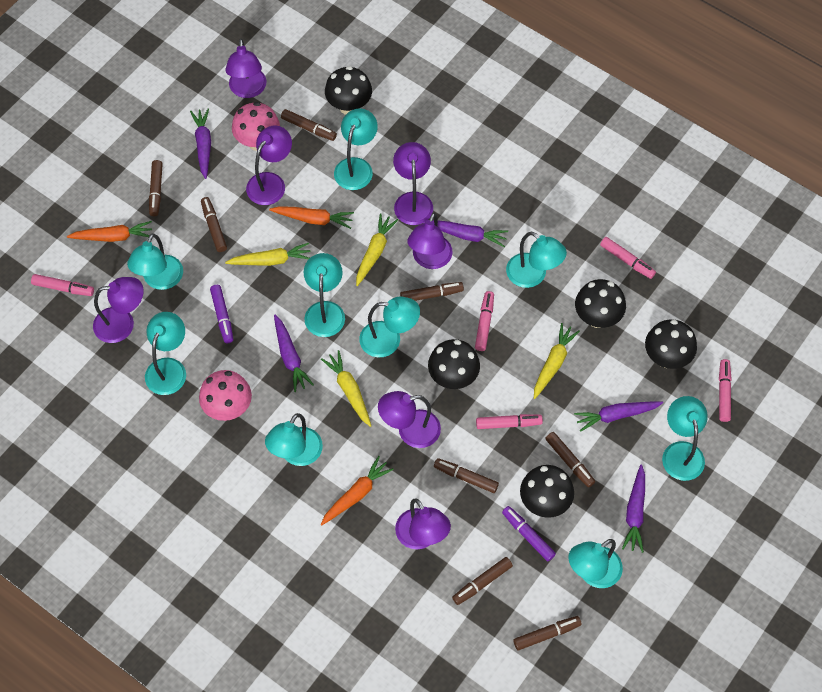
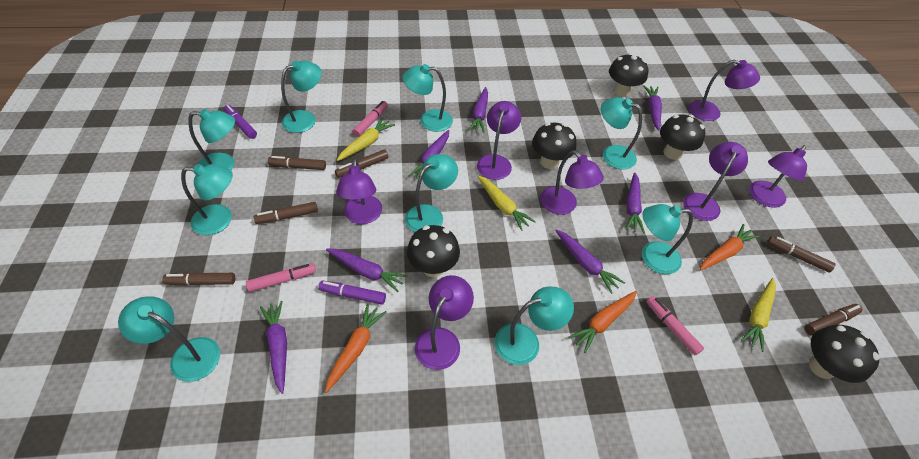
brown marker: [149,160,163,216] [201,197,227,252] [281,109,337,141] [400,282,464,301] [434,458,499,493] [452,557,513,605] [513,616,582,650] [545,432,595,487] = 8 -> [162,273,235,286] [254,202,318,224] [268,156,326,170] [335,149,389,178] [767,236,835,272] [805,304,863,336] = 6
pink marker: [31,274,94,296] [475,291,494,351] [476,414,543,429] [600,237,656,279] [719,359,732,422] = 5 -> [246,263,316,292] [353,101,388,137] [646,296,704,355] = 3
pink mushroom: [199,370,252,421] [232,102,280,151] = 2 -> none = 0
purple carrot: [190,109,211,179] [274,315,314,392] [423,220,508,247] [574,401,663,432] [622,464,645,553] = 5 -> [260,301,287,394] [326,249,408,292] [409,130,449,179] [468,87,488,133] [556,230,625,294] [625,172,645,234] [643,86,662,130] = 7
yellow carrot: [225,243,310,266] [321,350,371,427] [356,213,398,286] [534,323,580,399] = 4 -> [337,118,395,161] [477,175,536,231] [741,278,776,352] = 3

